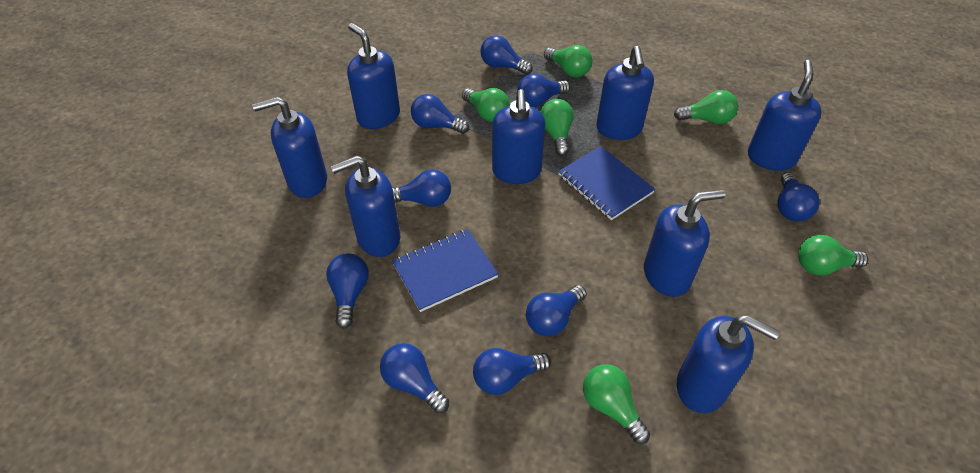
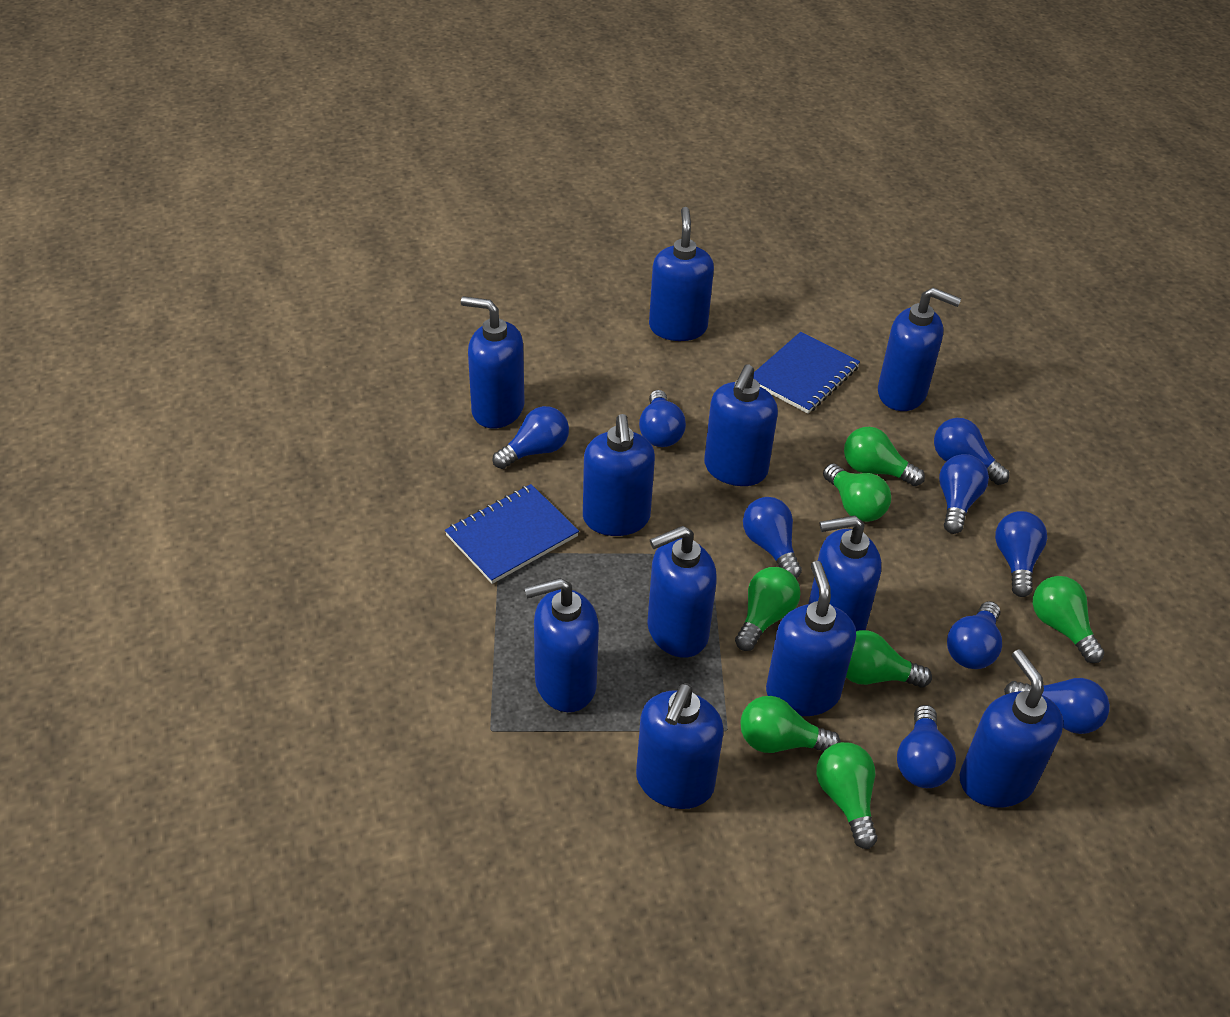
blue soap dispenser: [252,97,327,198] [331,156,400,257] [347,23,400,129] [492,89,545,184] [596,46,654,140] [644,190,726,297] [677,315,780,413] [748,60,822,171] = 8 -> [461,296,525,428] [524,578,599,712] [583,414,655,536] [636,683,724,809] [647,526,717,658] [649,207,714,341] [704,364,778,486] [766,561,856,716] [808,515,881,631] [878,288,961,411] [959,650,1064,808] = 11
green light bulb: [462,88,510,122] [540,99,574,156] [544,45,592,77] [583,364,650,444] [674,90,738,124] [798,235,868,276] = 6 -> [735,567,801,651] [740,696,841,753] [816,742,878,849] [823,463,891,522] [844,427,925,486] [846,630,932,688] [1033,576,1105,663] = 7

